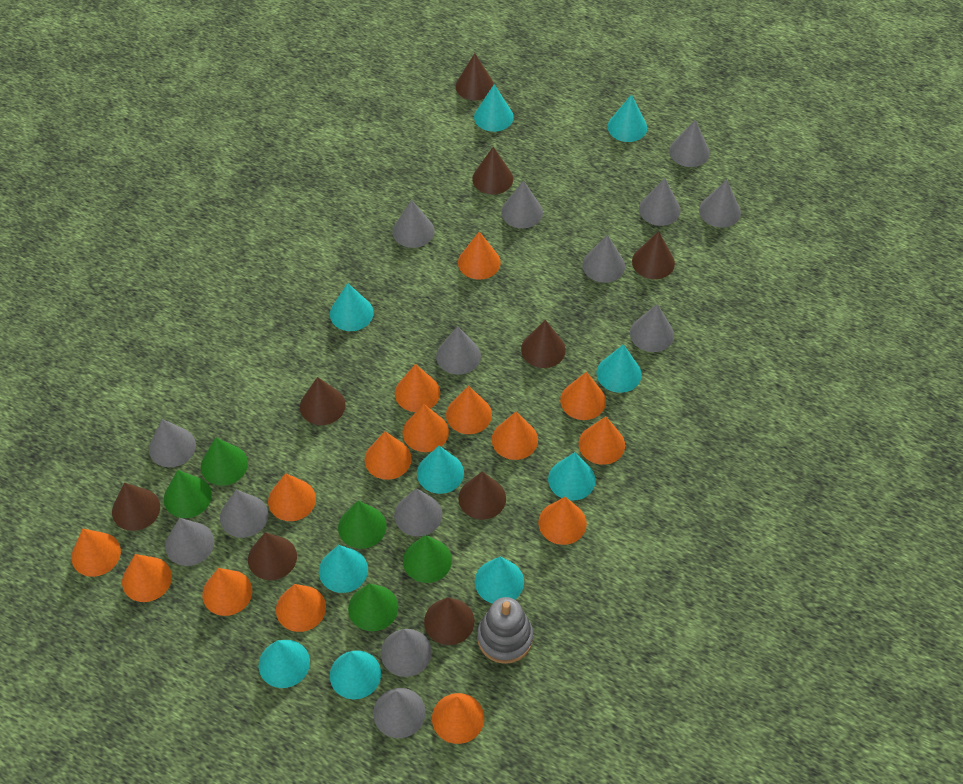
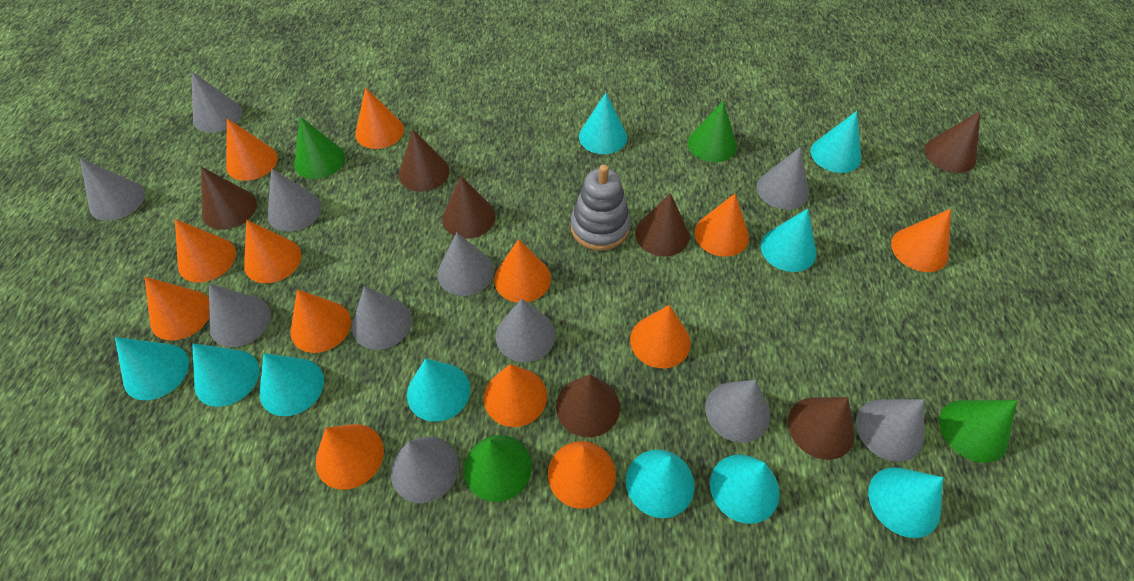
brown cone: [112,483,160,531] [248,532,297,580] [300,377,346,425] [424,597,474,645] [456,53,494,101] [458,471,506,520] [472,147,513,194] [521,320,566,368] [632,231,675,279] = 9 -> [201,167,257,230] [399,129,449,192] [442,176,496,239] [556,375,620,437] [635,193,689,257] [788,397,854,460] [924,111,980,173] = 7
green cone: [164,470,212,518] [201,437,248,486] [338,500,387,549] [348,583,398,631] [403,535,452,583] = 5 -> [294,117,345,179] [464,435,532,502] [688,100,737,162] [939,400,1017,463] = 4
grey cone: [149,419,196,467] [165,518,214,566] [220,490,268,538] [373,688,426,738] [381,629,432,677] [393,200,434,248] [394,488,442,536] [436,326,481,375] [501,180,543,228] [582,234,625,283] [630,304,674,352] [639,178,680,226] [669,119,710,167] [699,180,741,228] = 14 -> [80,158,145,221] [192,72,242,133] [209,284,271,347] [267,169,322,232] [352,286,412,350] [391,436,459,503] [438,233,494,296] [496,299,556,362] [705,380,770,442] [757,147,809,210] [856,399,924,462] = 11
orange cone: [71,529,121,577] [122,554,172,602] [202,568,252,616] [268,473,316,521] [276,584,326,632] [365,432,412,480] [395,364,440,412] [402,404,449,452] [432,693,484,744] [446,386,492,434] [458,232,501,280] [492,412,538,460] [538,497,587,545] [560,372,606,420] [579,416,625,465] = 15 -> [145,277,209,340] [175,219,236,282] [226,119,278,181] [244,220,301,283] [290,289,351,353] [316,424,384,490] [355,87,404,149] [484,364,547,427] [494,239,551,303] [548,441,616,509] [630,305,691,368] [694,194,749,257] [891,209,951,272] = 13

